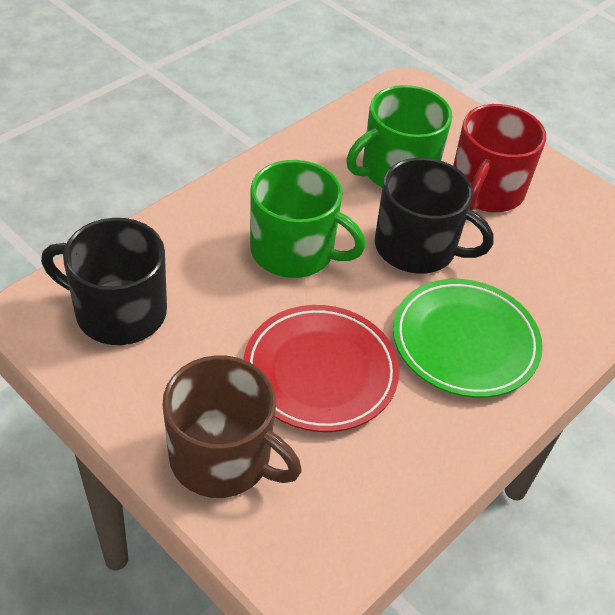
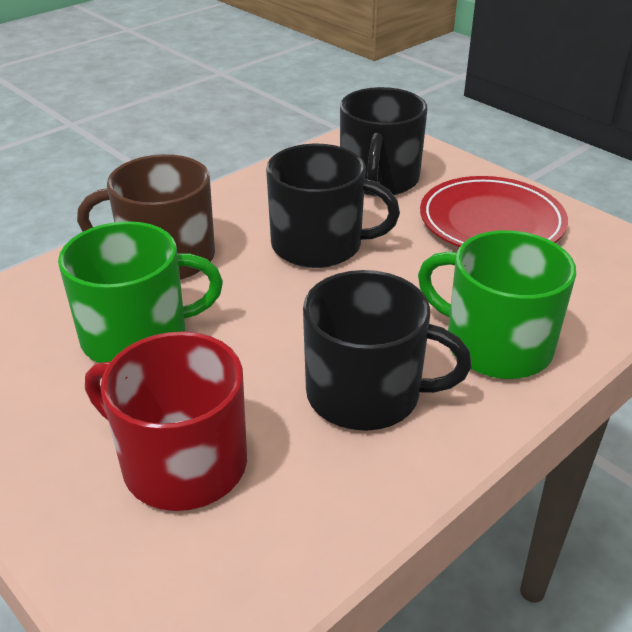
black mug: [41,218,167,345] [375,158,494,274] = 2 -> [266,144,400,268] [303,270,472,431] [340,87,427,196] = 3
green plate: [393,279,543,398] = 1 -> none = 0

